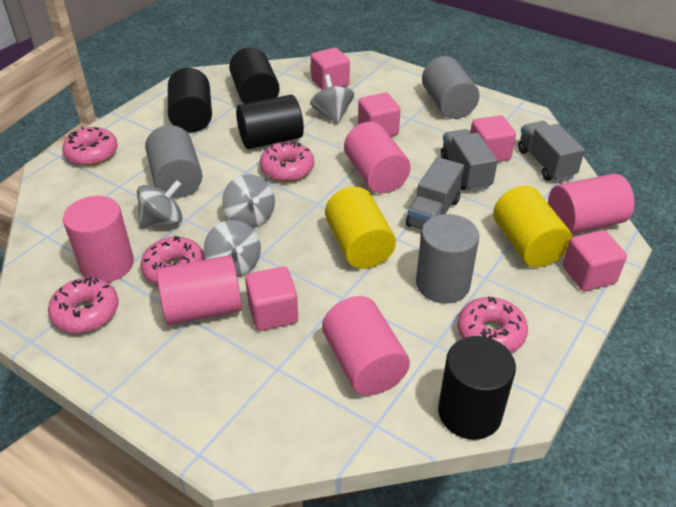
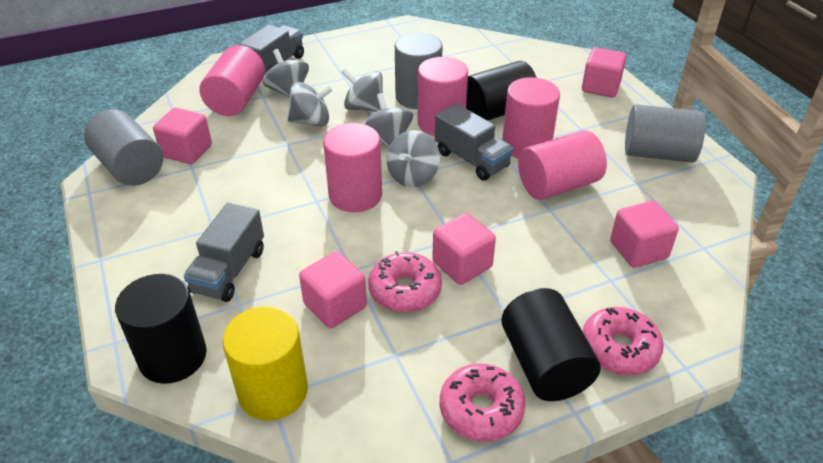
black cylinder: [168,68,212,132] [229,47,280,104] [236,95,304,149] [438,336,516,440] = 4 -> [115,274,207,384] [466,61,537,121] [501,288,601,401] = 3
grey spinning top: [137,180,182,228] [204,220,261,277] [222,174,275,228] [310,74,354,124] = 4 -> [263,49,309,98] [288,82,333,126] [341,68,383,112] [363,93,413,147] [386,130,440,187] = 5
pink donut: [48,277,119,333] [62,127,118,166] [140,236,205,285] [260,141,314,182] [457,297,528,353] = 5 -> [368,251,442,313] [440,363,526,442] [582,307,664,375] = 3
yellow cylinder: [325,187,396,269] [493,186,572,268] = 2 -> [222,306,308,421] = 1

